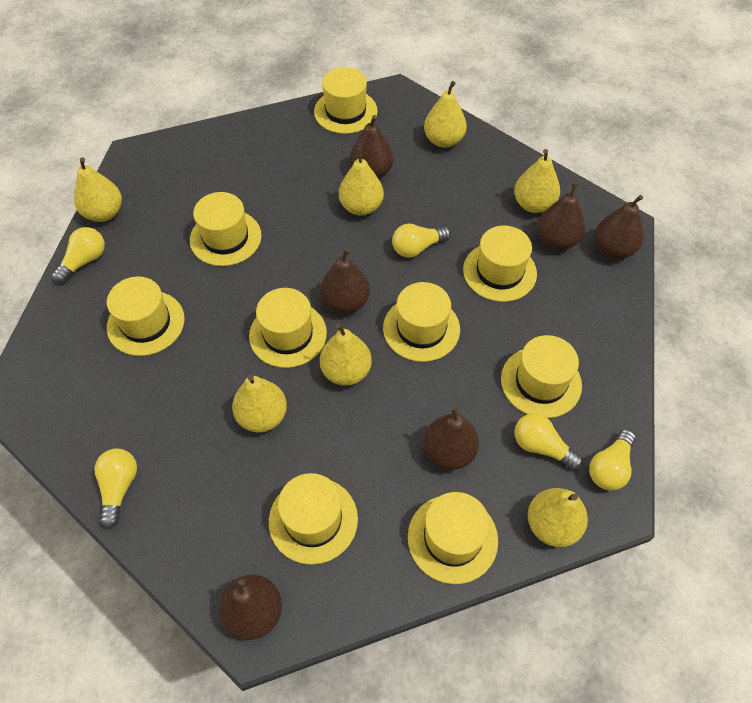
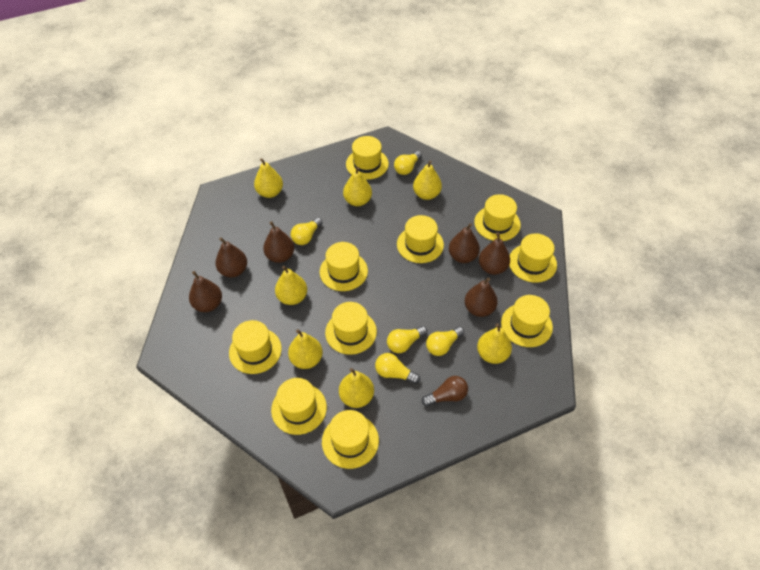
brown light bulb: none = 0 -> [422,376,468,407] = 1
yellow hat: [107,277,185,356] [190,192,261,266] [249,288,327,368] [269,473,358,565] [314,67,378,134] [383,282,460,362] [408,492,498,584] [463,226,537,302] [501,335,582,418] = 9 -> [229,320,282,374] [271,378,327,435] [320,242,368,291] [322,410,379,469] [325,302,377,355] [346,136,389,180] [397,215,444,263] [474,194,521,241] [501,295,553,347] [509,233,557,283] = 10

